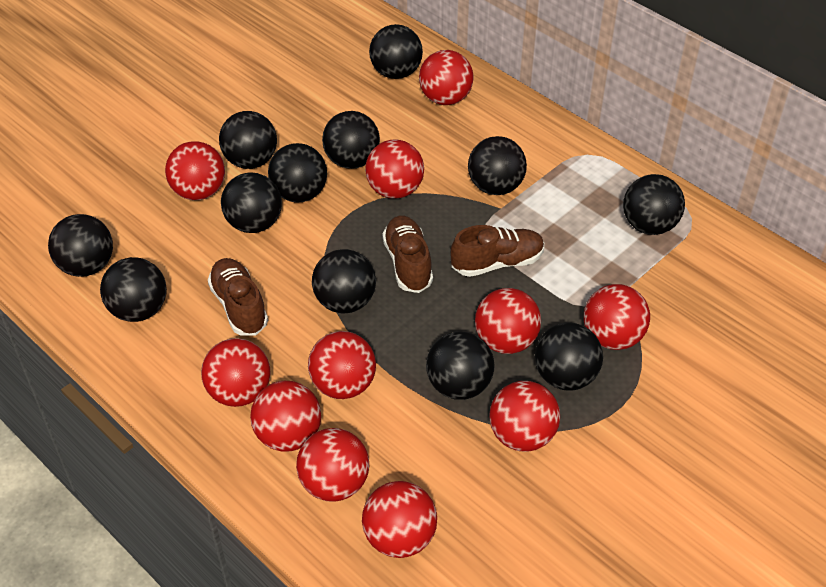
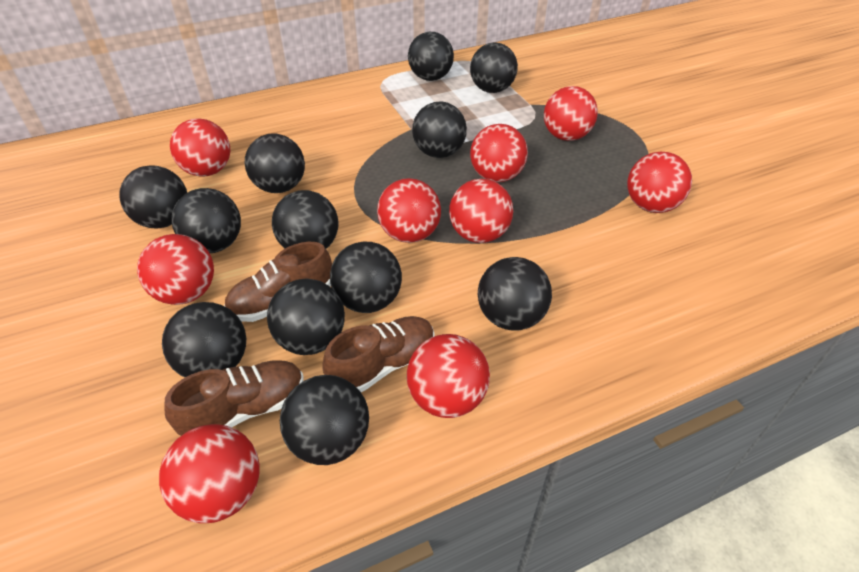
red ball: [165,141,225,200] [201,338,271,407] [250,381,321,451] [296,428,369,502] [308,331,376,399] [362,481,437,558] [365,140,424,199] [419,50,474,105] [475,288,541,354] [489,381,560,452] [584,284,650,350] = 11 -> [137,234,214,305] [159,424,260,523] [170,118,230,177] [377,178,441,243] [407,334,490,418] [449,179,513,243] [470,124,528,182] [544,86,598,141] [627,152,692,213] = 9

